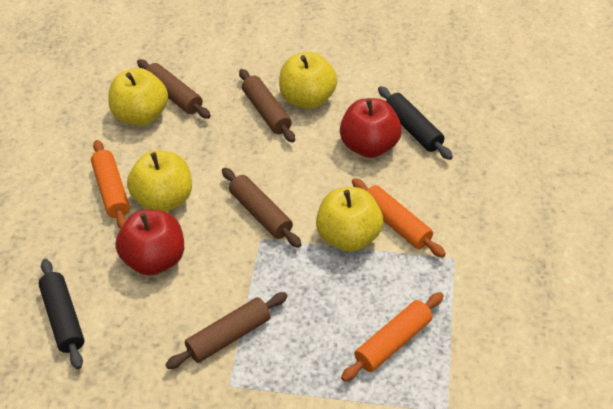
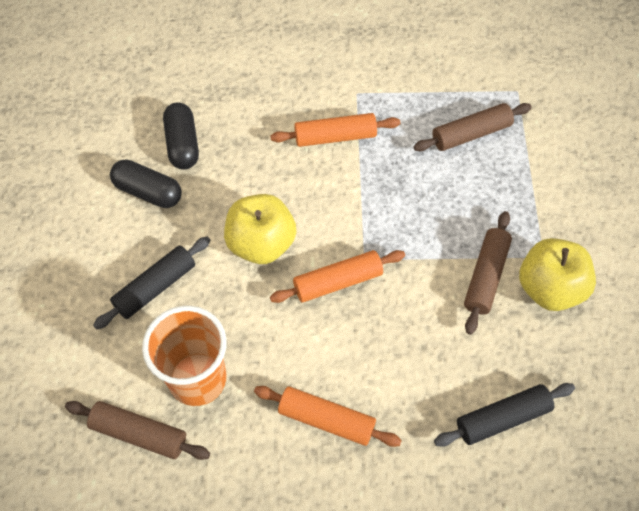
black capsule: none = 0 -> [110,159,182,208] [163,102,199,170] = 2
brown rolling pin: [137,59,211,119] [165,292,288,369] [222,168,301,248] [239,69,295,143] = 4 -> [65,401,210,460] [413,103,532,151] [464,211,512,335] = 3
orange cup: none = 0 -> [142,306,227,406] = 1
red apple: [116,210,184,276] [340,98,402,158] = 2 -> none = 0
yellow apple: [108,68,168,126] [127,151,192,212] [279,52,337,109] [316,187,383,252] = 4 -> [224,194,296,264] [519,238,596,311] = 2

